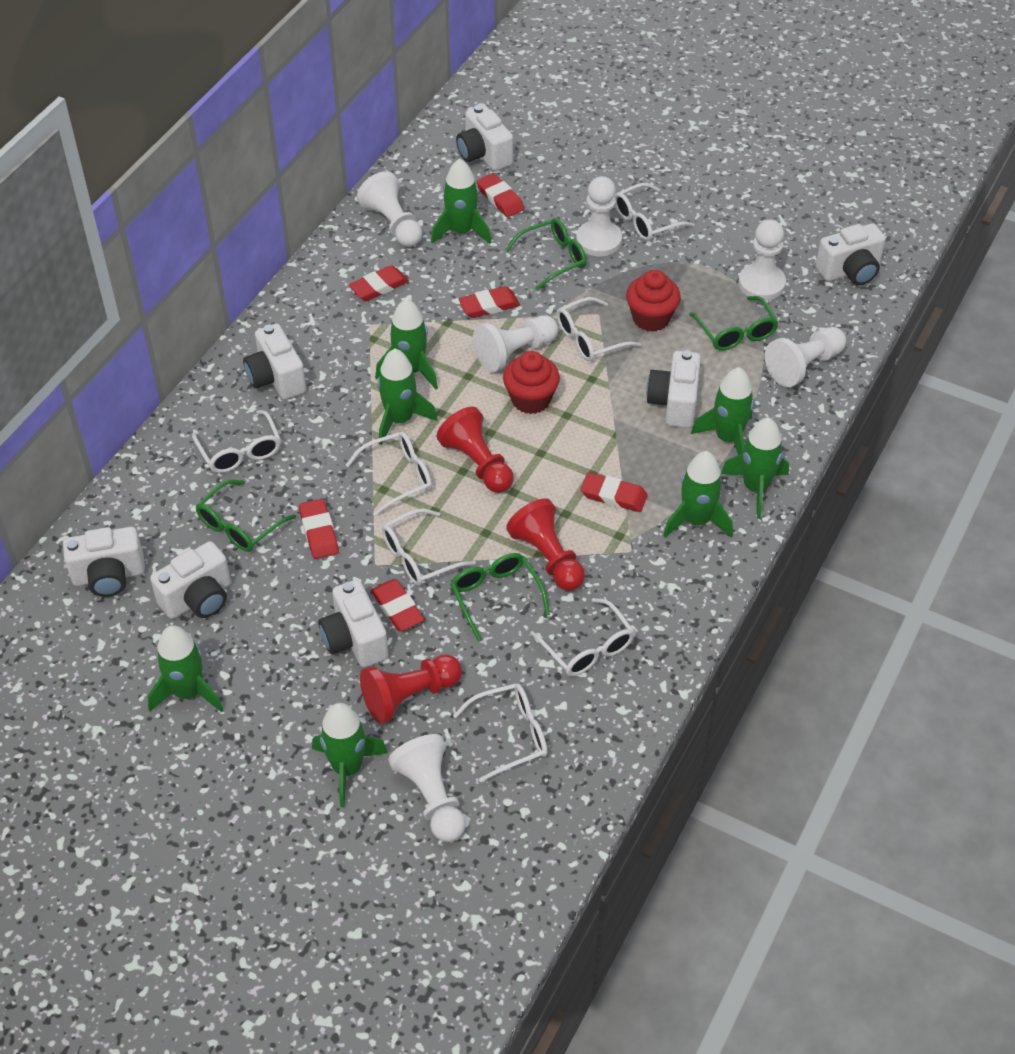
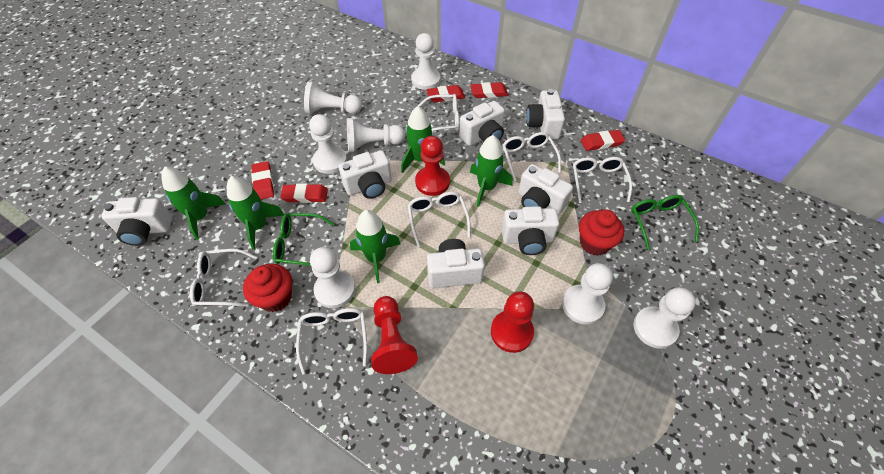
green glasses: [195,480,296,552] [450,553,550,642] [505,218,587,290] [689,296,779,351] = 4 -> [273,213,334,266] [631,195,699,250] = 2
green rocket: [148,625,224,712] [312,703,388,807] [375,299,438,389] [377,349,437,445] [431,158,491,244] [663,451,733,538] [691,367,754,455] [721,417,789,518] = 8 -> [161,167,226,240] [227,176,284,250] [350,210,400,283] [401,106,445,173] [470,135,513,207] = 5
red eraser: [299,499,339,559] [349,265,409,301] [371,579,425,631] [459,286,520,318] [477,173,525,217] [581,472,648,512] = 6 -> [251,161,274,199] [280,184,328,203] [426,85,465,103] [470,82,508,98] [581,130,625,151] = 5
white glasses: [192,410,281,473] [346,431,432,516] [382,508,476,586] [453,683,548,782] [530,598,635,676] [557,297,641,361] [615,183,695,241] = 7 -> [190,249,257,307] [296,308,367,374] [408,192,471,247] [418,94,459,131] [502,132,561,181] [573,157,632,203] = 6
white pawn: [357,171,422,247] [388,734,466,842] [473,315,558,372] [576,176,622,256] [738,220,786,300] [765,327,846,387] = 6 -> [304,81,362,114] [309,114,347,174] [310,247,355,308] [347,118,405,152] [411,33,440,90] [562,263,613,325] [633,287,696,349] = 7

